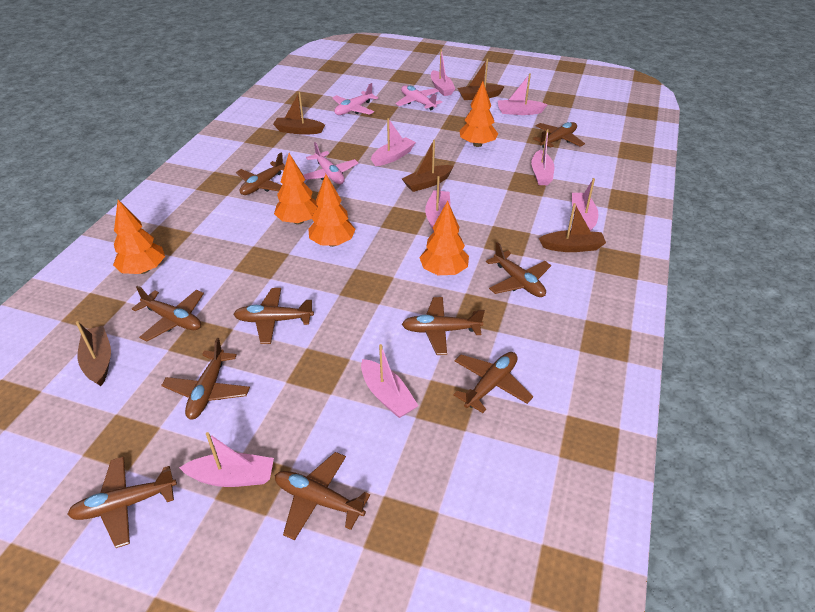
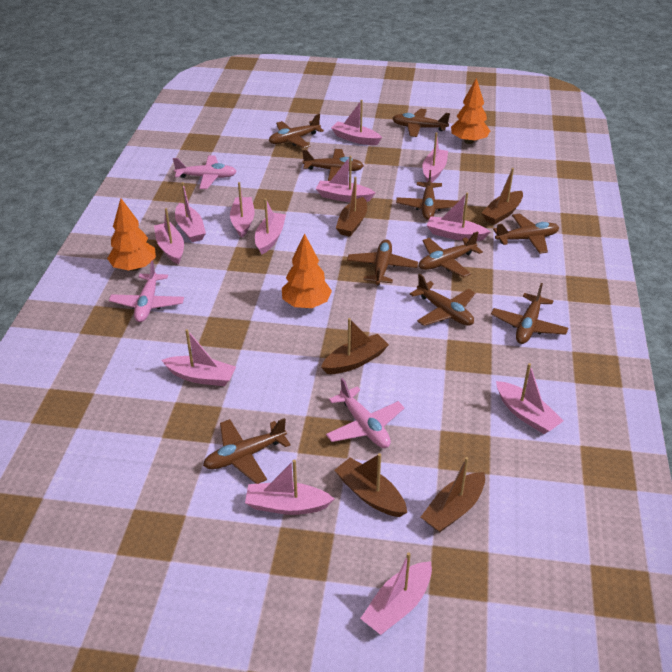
orange tree: [113,200,165,274] [274,153,318,224] [308,174,356,247] [419,201,469,275] [459,81,498,147] = 5 -> [107,198,156,271] [282,233,332,308] [451,78,490,144] = 3
pink boat: [179,432,274,487] [361,344,419,418] [371,118,416,166] [425,176,450,231] [431,49,456,96] [498,73,548,115] [531,129,554,185] [572,178,598,231] = 8 -> [154,208,184,265] [162,329,236,386] [175,182,206,242] [230,182,255,238] [245,459,334,515] [255,198,286,255] [316,156,375,202] [331,100,382,145] [360,552,432,635] [422,132,448,183] [427,193,490,241] [496,363,564,434] = 12

